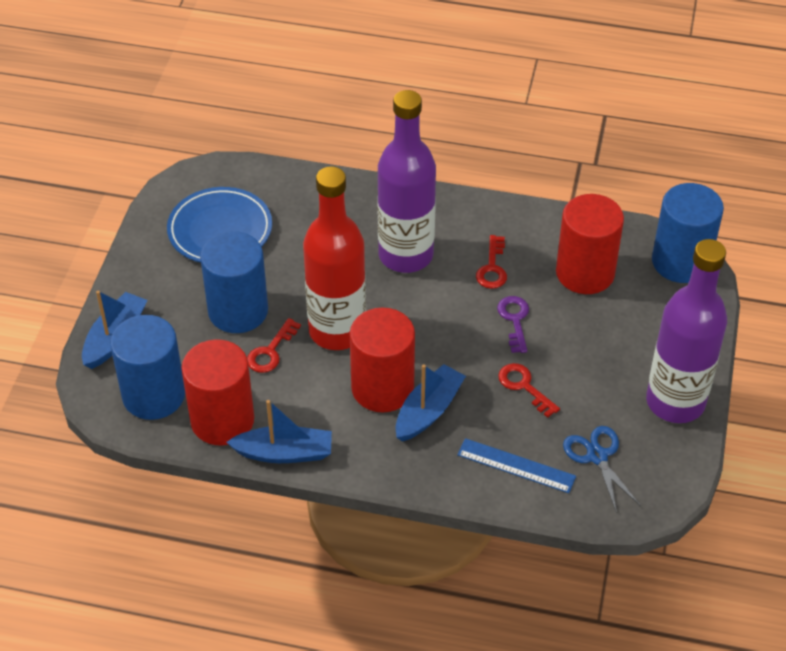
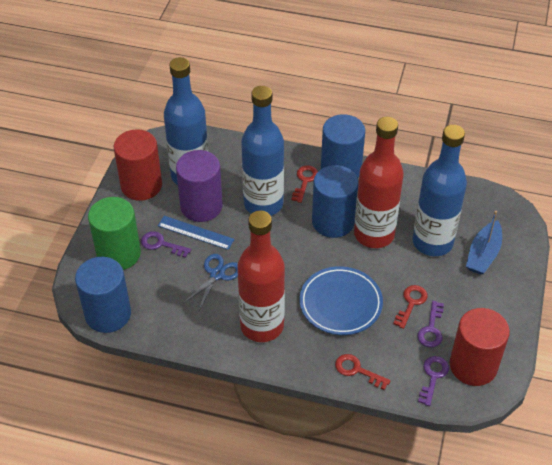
blue boat: [82,290,148,369] [226,400,332,463] [396,364,466,442] = 3 -> [466,211,502,275] = 1
blue bottle: none = 0 -> [164,57,209,185] [241,86,284,216] [413,125,467,256] = 3
green cylinder: none = 0 -> [88,197,141,270] = 1
purple bottle: [377,90,436,273] [646,239,727,423] = 2 -> none = 0
purple cylinder: none = 0 -> [176,150,223,222] = 1
purple key: [497,296,529,353] = 1 -> [141,231,191,258] [417,301,444,347] [418,356,449,406] = 3
red bottle: [303,167,366,350] = 1 -> [237,210,285,342] [354,117,404,248] = 2
red cylinder: [181,339,254,446] [350,308,415,413] [556,194,624,294] = 3 -> [114,129,162,201] [450,308,510,386] = 2

